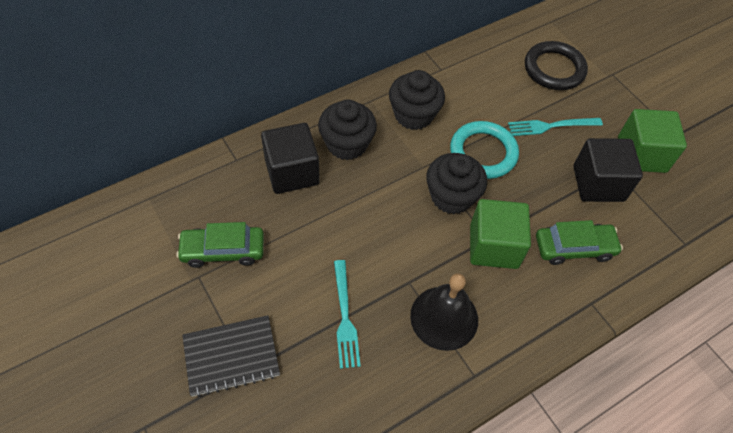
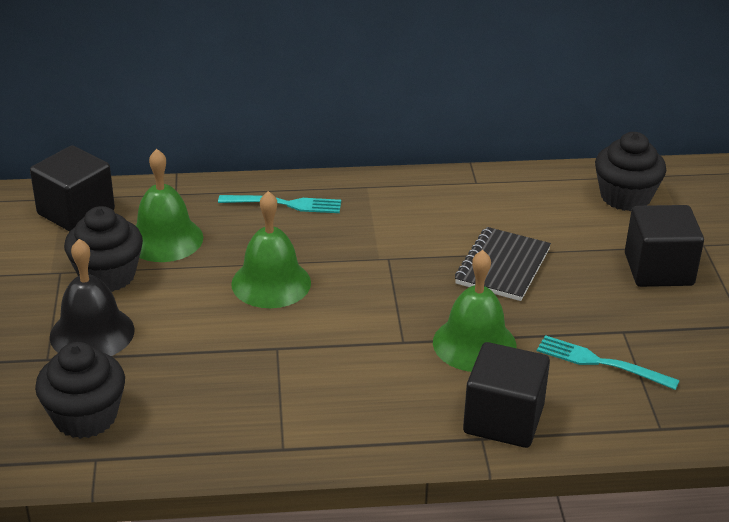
black cube: [261,123,320,194] [574,138,643,202] = 2 -> [30,145,115,232] [463,342,550,448] [625,205,704,287] = 3
black ring: [525,41,588,90] = 1 -> none = 0
green bell: none = 0 -> [136,149,203,262] [231,191,311,308] [433,250,517,372] = 3
green car: [176,222,264,268] [536,220,623,265] = 2 -> none = 0
green cube: [470,199,531,269] [618,109,687,173] = 2 -> none = 0
turquoise ring: [450,121,519,179] = 1 -> none = 0

